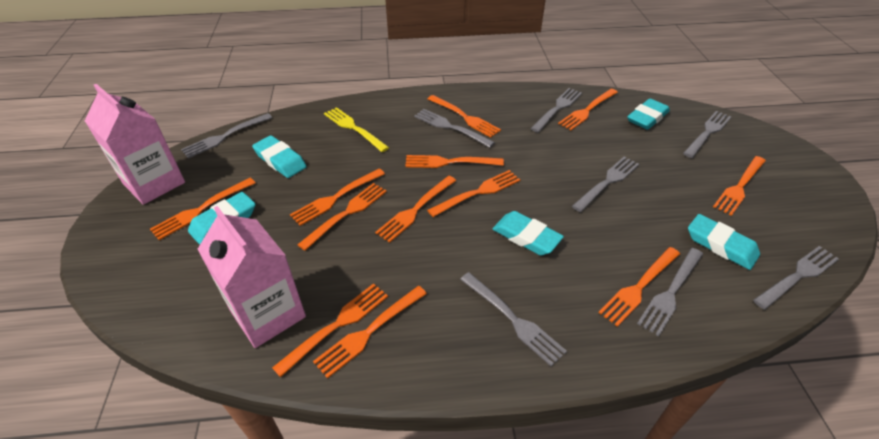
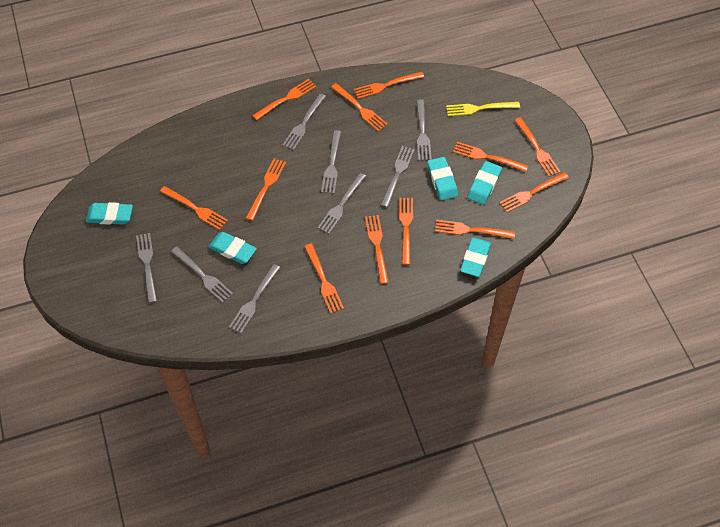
pink carton: [85,84,185,205] [198,206,306,348] = 2 -> none = 0

